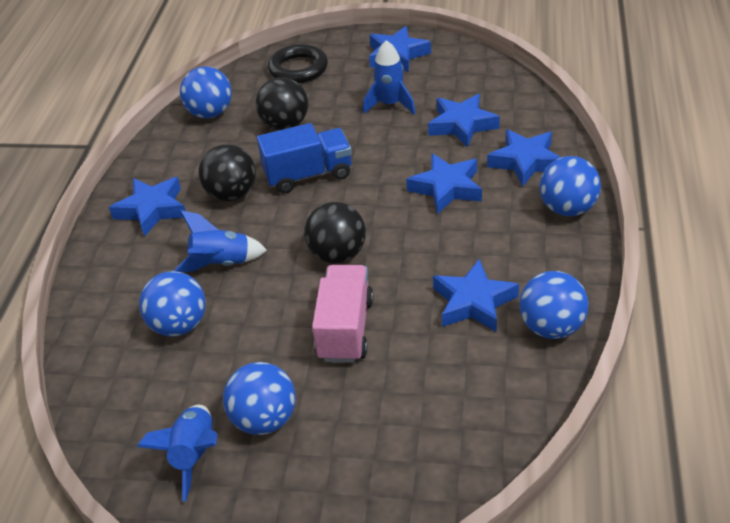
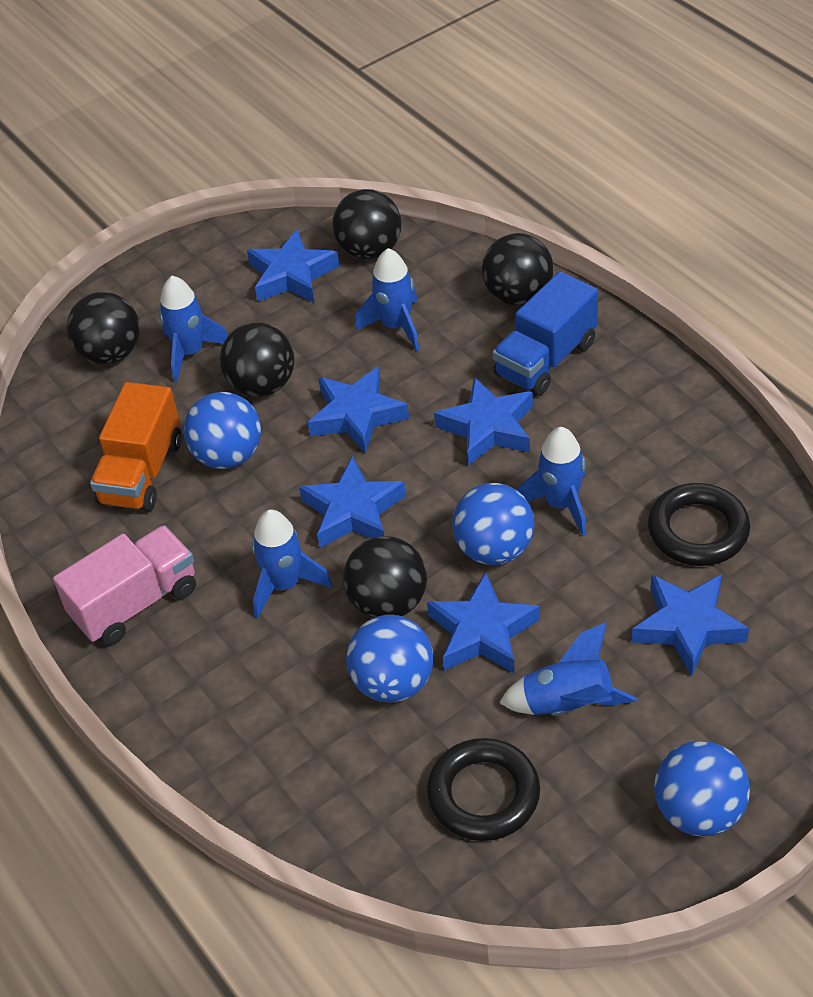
black ball: [198,144,256,201] [256,77,308,130] [304,202,366,263] = 3 -> [67,292,140,365] [220,322,294,397] [332,189,401,259] [343,536,427,618] [482,233,554,306] = 5
black ring: [268,44,328,83] = 1 -> [427,738,540,841] [648,483,750,566] = 2
blue ball: [139,271,206,337] [180,66,232,118] [223,362,296,435] [519,271,589,339] [539,156,601,216] = 5 -> [184,392,261,469] [346,615,434,702] [452,483,534,565] [654,741,750,837] = 4
blue rocket: [137,405,218,502] [174,210,267,272] [363,40,416,114] = 3 -> [159,276,228,382] [252,509,332,619] [355,248,420,351] [499,622,637,716] [517,427,586,536] = 5
orange truck: none = 0 -> [90,382,182,512] = 1

